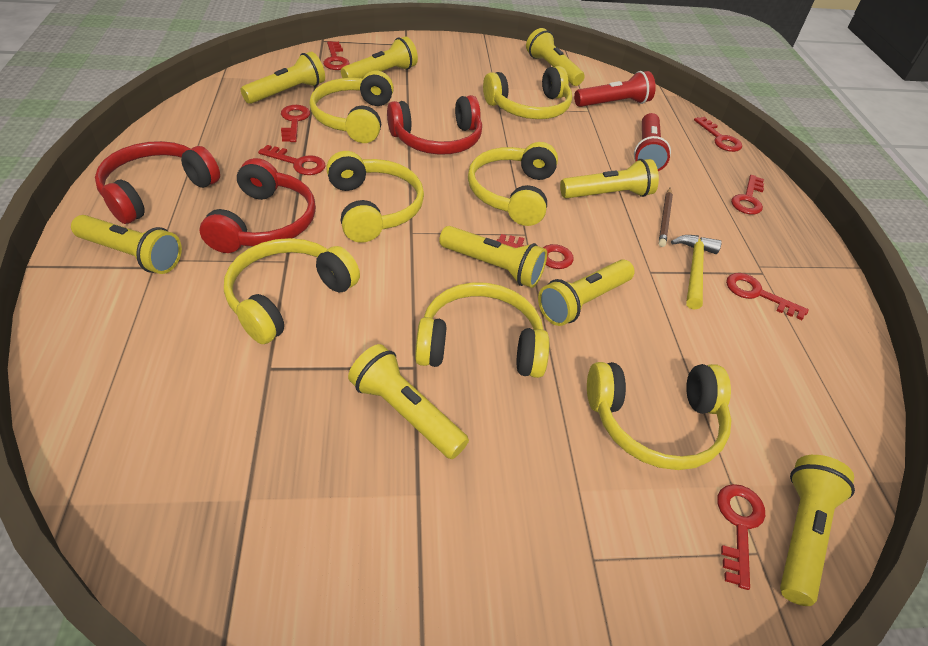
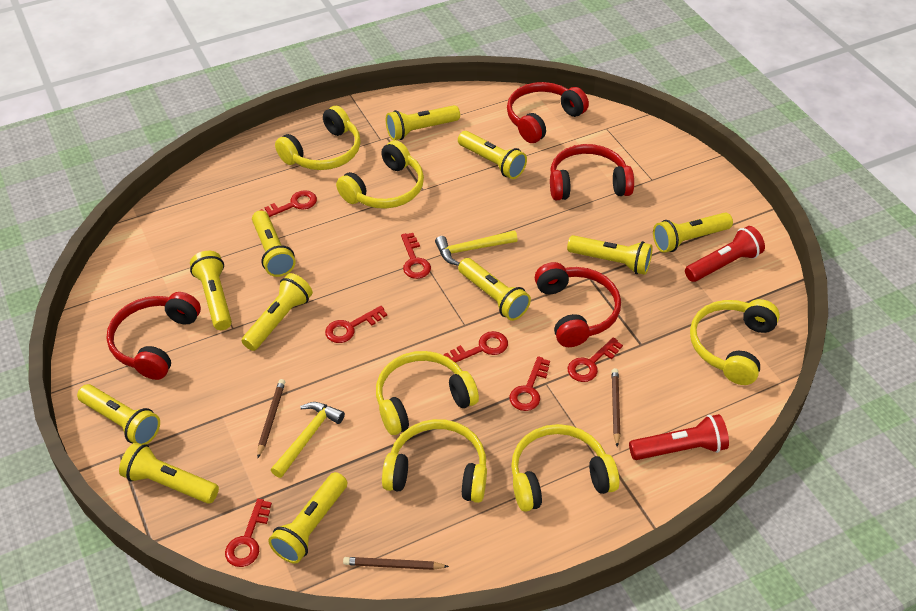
brown pencil: [658,188,673,247] = 1 -> [257,379,285,458] [343,557,449,570] [611,368,621,447] = 3
red headphones: [95,141,220,224] [200,158,316,253] [387,95,482,155] = 3 -> [107,292,201,380] [507,82,589,143] [535,262,621,347] [550,144,634,200] = 4
red key: [258,145,325,175] [281,105,310,142] [323,41,350,70] [497,234,574,269] [694,117,742,152] [717,484,765,590] [726,273,809,320] [731,175,764,215] = 8 -> [225,499,272,567] [259,190,317,217] [325,306,387,343] [401,233,431,279] [444,331,508,363] [509,356,550,411] [568,337,623,382] = 7
yellow flashlight: [71,215,182,274] [241,52,325,104] [341,36,418,78] [348,344,469,459] [439,226,547,288] [526,28,585,86] [538,259,635,326] [560,159,659,199] [780,455,855,606] = 9 -> [77,384,160,445] [119,442,219,504] [190,251,232,330] [241,273,313,351] [252,210,296,277] [268,472,347,564] [386,105,460,140] [458,131,527,179] [458,258,531,321] [567,235,653,275] [653,212,733,253] = 11
yellow hammer: [671,235,722,310] = 1 -> [271,402,345,478] [435,230,518,266] = 2
yellow headphones: [224,238,360,344] [309,71,394,143] [326,151,424,243] [415,282,549,378] [468,142,558,226] [483,66,572,119] [587,362,732,470] = 7 -> [275,106,361,170] [336,140,424,209] [376,351,479,435] [382,419,487,503] [511,424,619,512] [690,299,780,385] = 6

